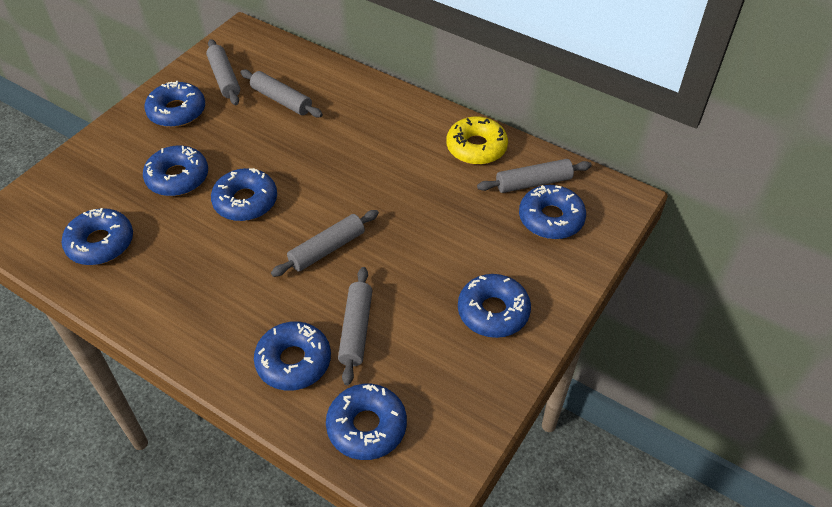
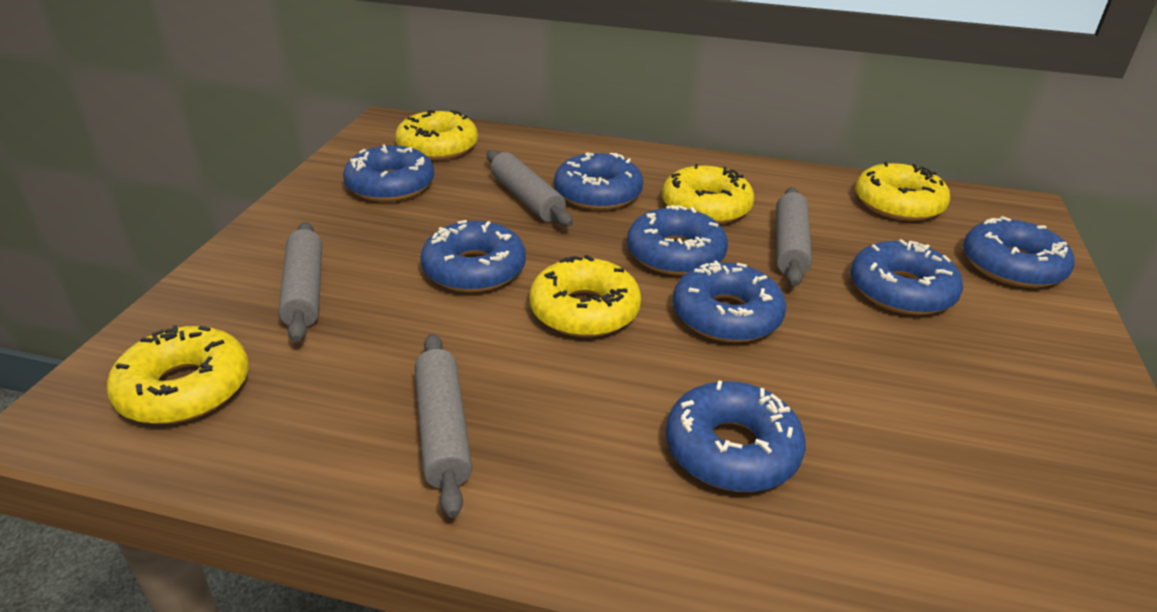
grey rolling pin: [206,39,240,105] [241,70,323,117] [271,210,379,277] [338,267,372,385] [477,159,592,193] = 5 -> [278,222,322,342] [415,334,472,518] [487,150,573,227] [776,187,812,286] = 4
yellow donut: [446,116,508,165] = 1 -> [107,325,249,424] [395,110,478,161] [530,255,641,337] [662,164,754,224] [855,162,950,221] = 5

